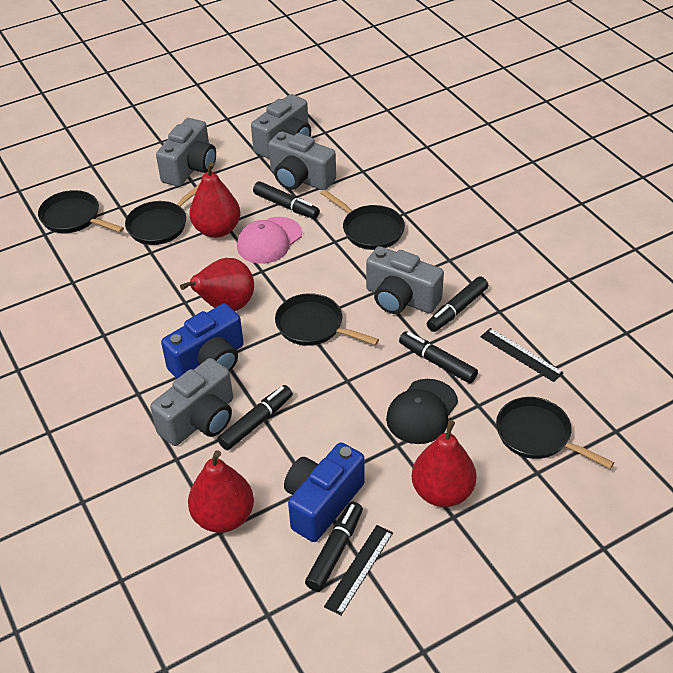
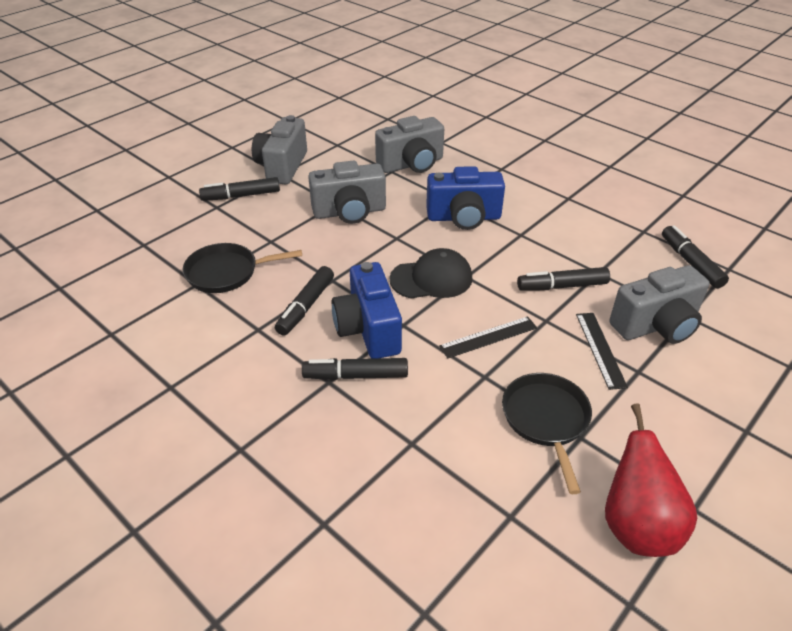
black pan: [38,190,124,233] [125,184,200,245] [275,293,379,346] [320,190,405,250] [496,397,614,469] = 5 -> [183,243,302,293] [502,373,592,494] = 2
grey camera: [150,358,233,446] [156,118,216,187] [251,94,311,159] [268,131,336,190] [366,246,444,314] = 5 -> [252,115,307,184] [308,161,386,224] [375,116,444,173] [609,265,710,344] = 4
pink cap: [237,217,302,264] = 1 -> none = 0
red pear: [180,258,254,311] [188,450,254,533] [189,162,240,238] [412,420,477,507] = 4 -> [605,403,697,557] = 1

